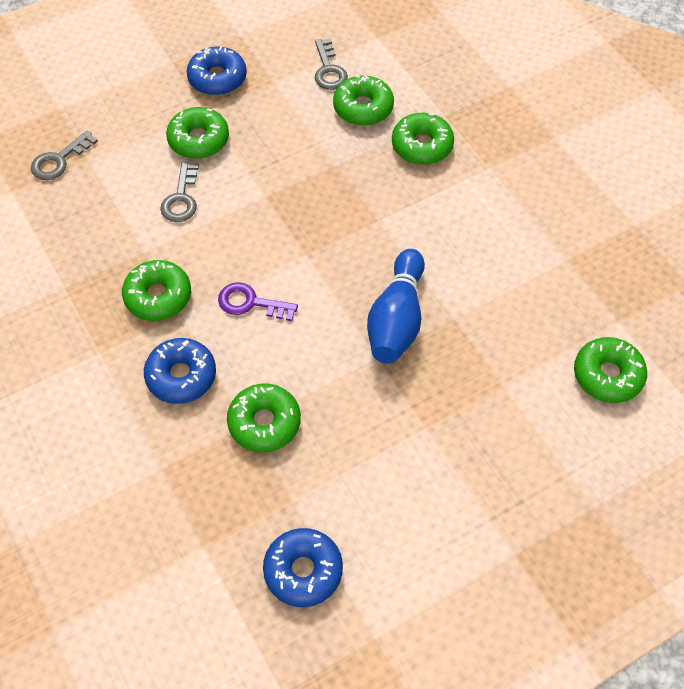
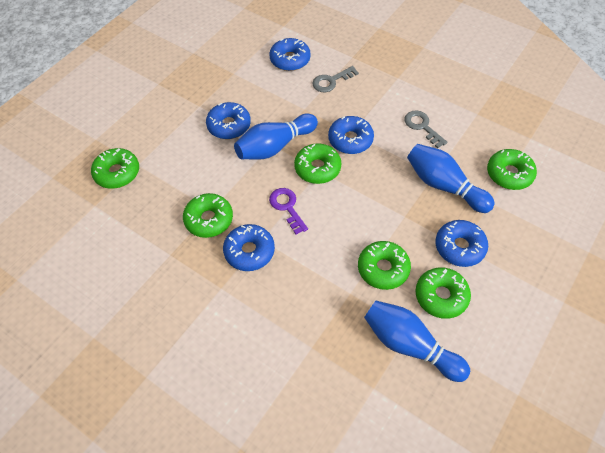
blue bowling pin: [367,249,425,364] = 1 -> [234,114,318,160] [364,301,470,382] [407,144,495,213] = 3
blue donut: [144,338,216,404] [187,46,247,95] [263,528,343,607] = 3 -> [206,102,251,139] [223,224,275,271] [269,38,311,71] [328,116,374,154] [435,220,488,267] = 5
grey key: [31,131,98,180] [160,162,199,222] [315,38,348,90] = 3 -> [312,66,359,92] [404,110,448,149] = 2

